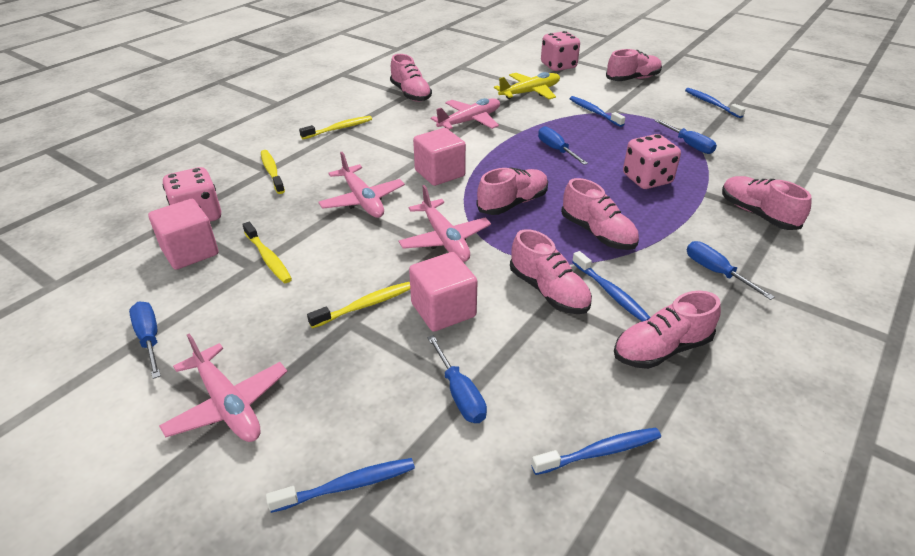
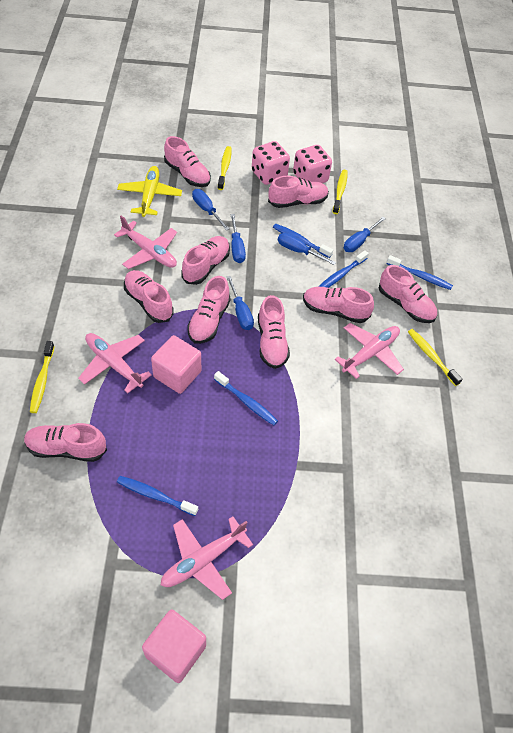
pink cube: [148,199,219,270] [409,252,478,332] [413,128,466,186] = 3 -> [142,610,206,683] [151,335,201,394] = 2
pink dice: [163,167,221,222] [541,31,580,71] [623,134,681,189] = 3 -> [252,141,290,185] [293,145,332,183] = 2
pink shoe: [390,54,432,102] [477,168,548,215] [510,229,592,314] [561,178,639,250] [606,49,662,81] [614,291,721,369] [722,176,812,230] = 7 -> [24,423,107,462] [124,270,174,323] [164,136,211,187] [181,236,230,285] [187,276,231,344] [258,295,290,369] [268,176,329,208] [303,287,374,323] [379,265,437,323] = 9

